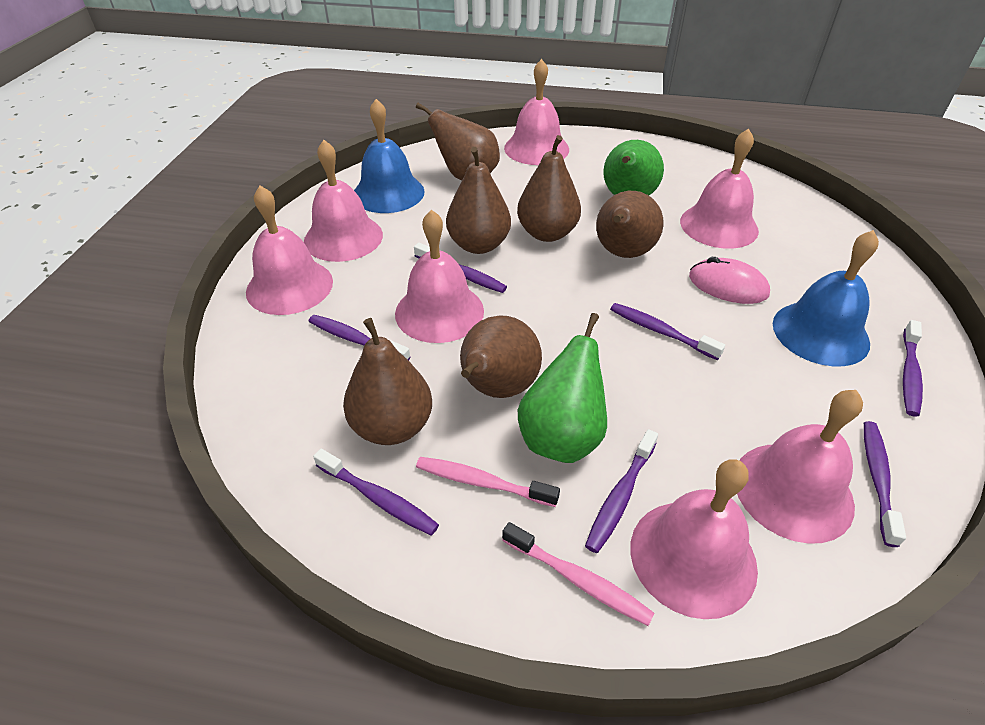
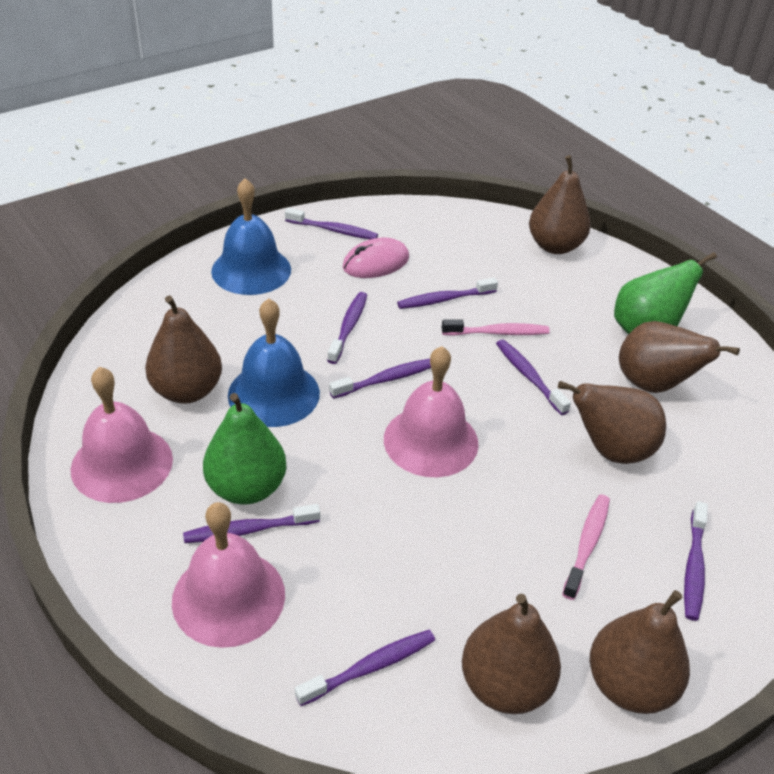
pink bell: [246,186,333,315] [304,140,383,262] [395,209,484,343] [504,59,569,165] [630,459,758,619] [680,128,759,249] [737,390,863,544] = 7 -> [71,367,173,503] [172,502,285,648] [384,346,479,477] = 3
purple toothbrush: [308,315,410,361] [313,449,439,536] [414,243,507,293] [585,429,658,553] [610,303,725,360] [864,421,906,547] [903,320,923,417] = 7 -> [183,504,320,543] [285,208,378,239] [295,630,435,706] [327,292,367,364] [329,359,431,399] [397,278,498,309] [496,340,571,415] [684,501,708,621] = 8

